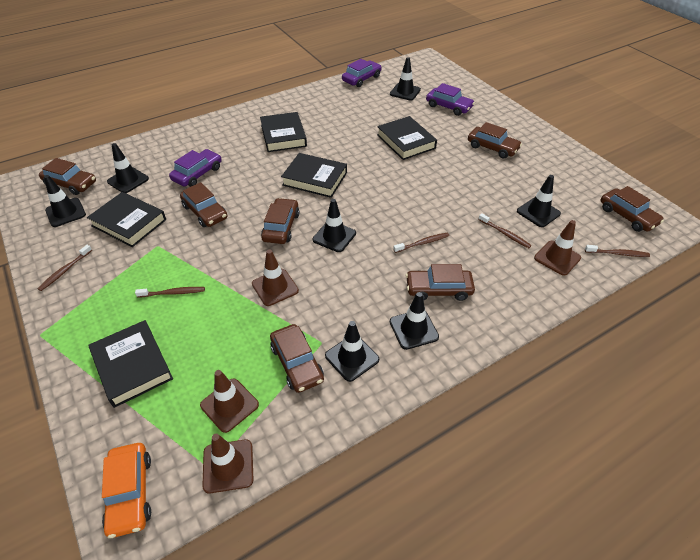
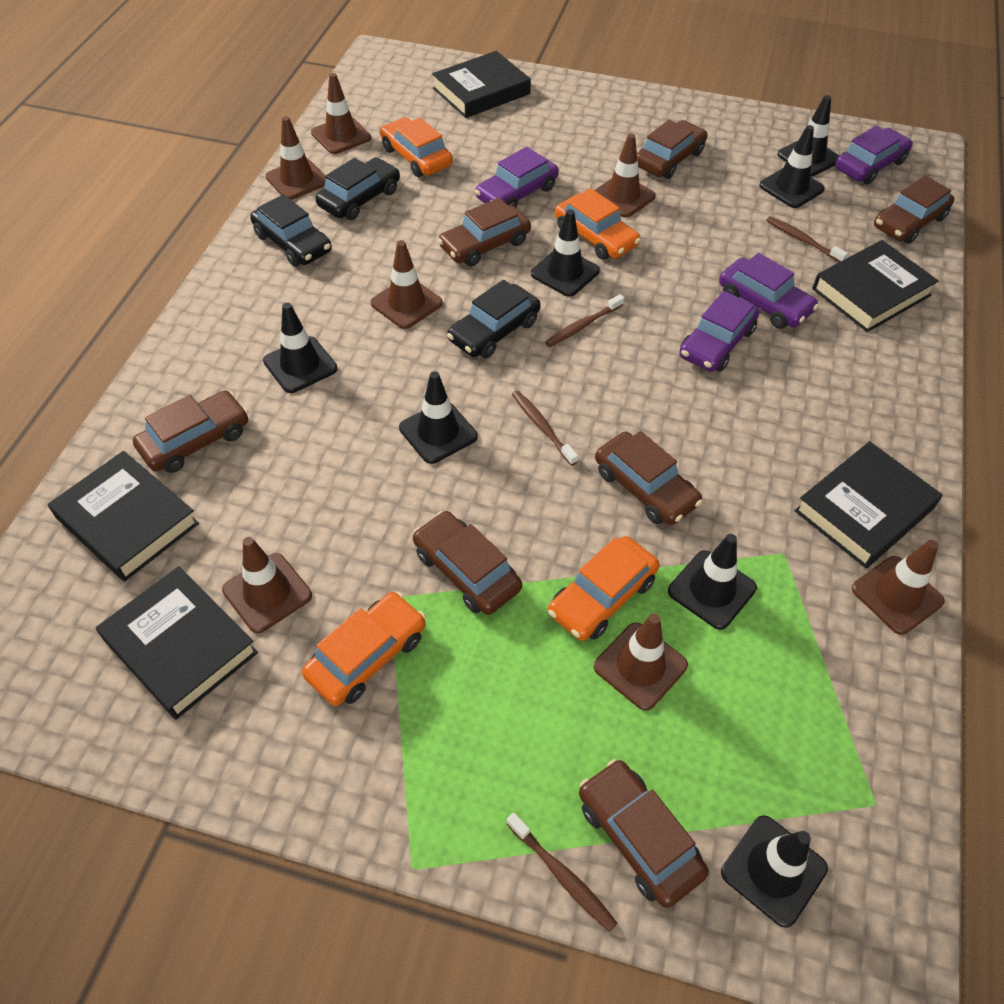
black car: none = 0 -> [250,194,332,267] [316,157,400,220] [447,280,541,358] = 3
brown toothbrush: [37,245,92,291] [135,287,205,297] [393,232,449,253] [478,213,532,248] [585,245,650,257] = 5 -> [506,813,618,932] [512,391,578,466] [545,294,624,347] [766,216,848,262] = 4
brown traffic cone: [200,370,259,433] [202,434,254,493] [252,249,299,306] [534,220,581,276] = 4 -> [222,537,312,633] [265,116,326,200] [311,73,371,154] [370,240,443,329] [594,614,688,711] [595,134,656,217] [852,540,945,635] = 7
orange car: [102,443,151,538] = 1 -> [302,592,426,706] [380,117,453,177] [548,536,660,641] [555,188,641,260] = 4
purple car: [169,149,222,187] [342,59,382,87] [426,83,475,116] = 3 -> [475,147,559,207] [679,291,760,372] [719,253,819,329] [835,126,913,185] = 4

